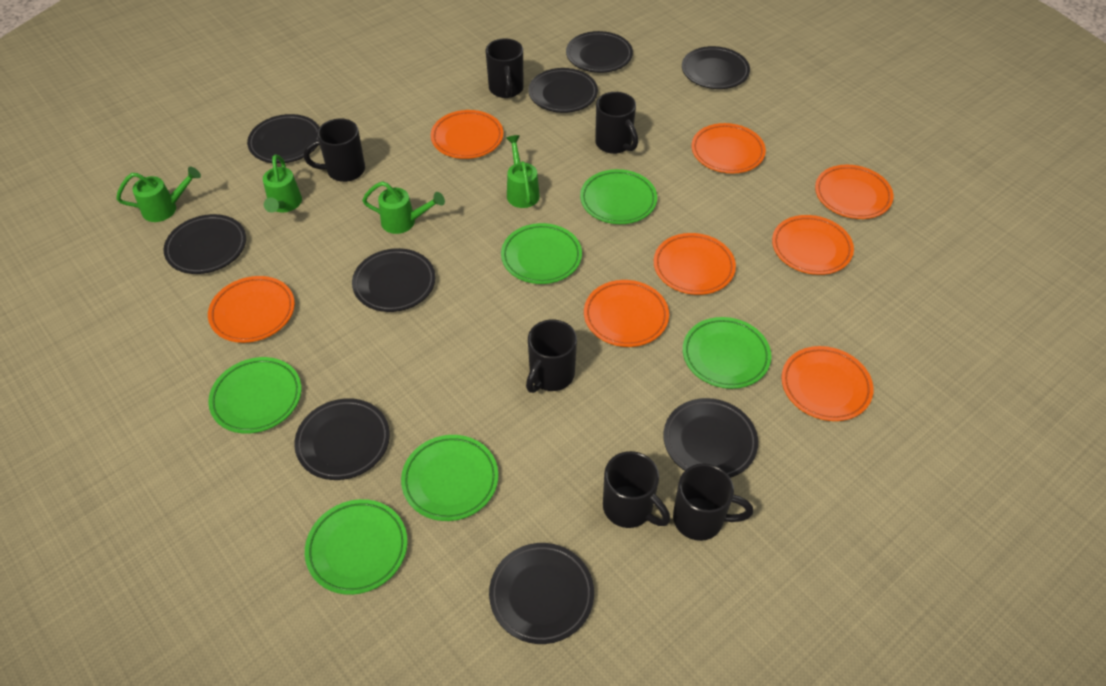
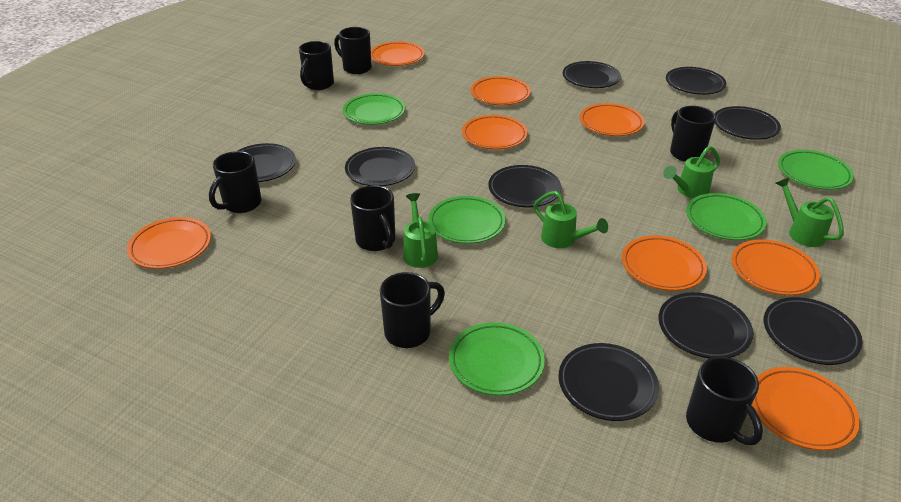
black mug: [304,118,365,182] [486,38,523,98] [526,320,577,393] [595,92,638,154] [603,451,670,528] [673,463,753,541] = 6 -> [209,151,261,213] [299,41,334,90] [334,27,372,74] [350,185,395,251] [380,272,445,348] [670,106,716,162] [686,356,763,445] = 7
green plate: [208,357,301,434] [305,499,408,595] [401,435,498,521] [501,223,582,284] [580,169,657,224] [683,317,771,389] = 6 -> [343,93,405,125] [428,196,506,244] [449,322,545,396] [686,193,766,240] [778,150,854,190] = 5

